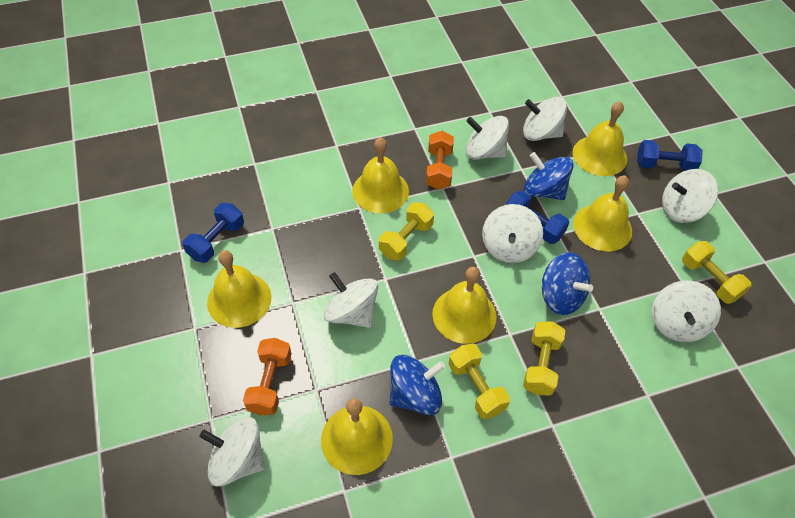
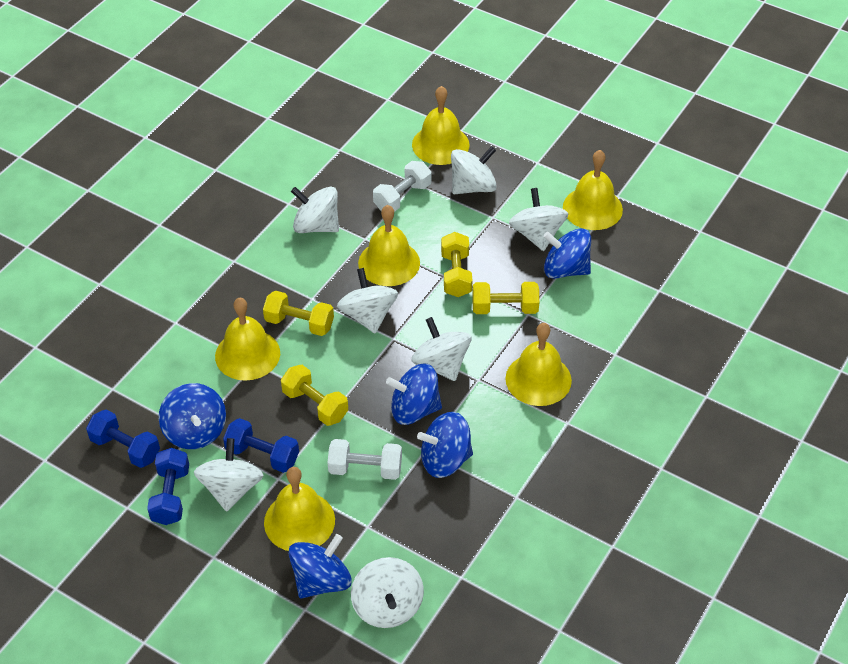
blue spinning top: [390,355,445,415] [524,152,574,200] [542,253,593,315] = 3 -> [159,383,226,449] [288,534,352,598] [386,364,442,425] [417,412,473,478] [543,228,591,279] = 5
orange dumbbell: [243,338,292,415] [426,131,454,189] = 2 -> none = 0
white dumbbell: none = 0 -> [327,439,402,480] [373,161,432,212] = 2

